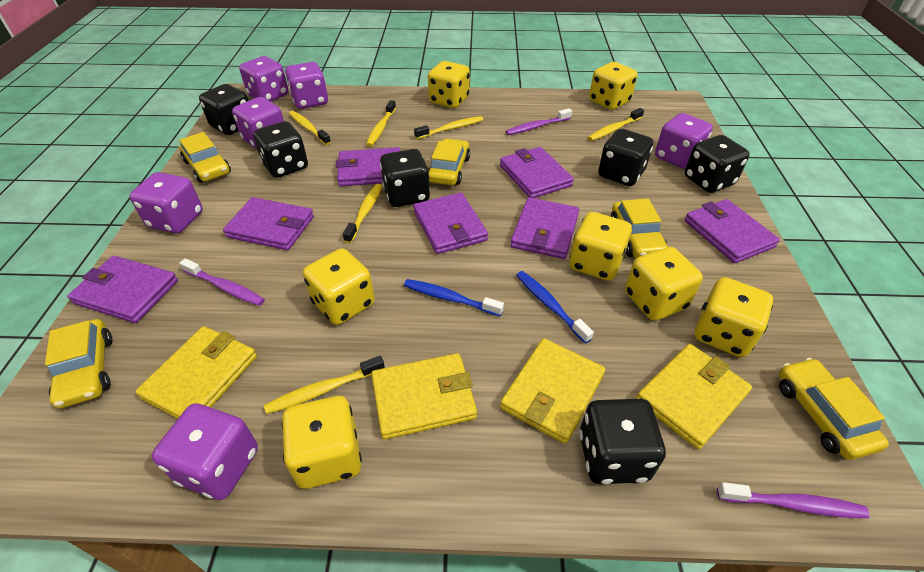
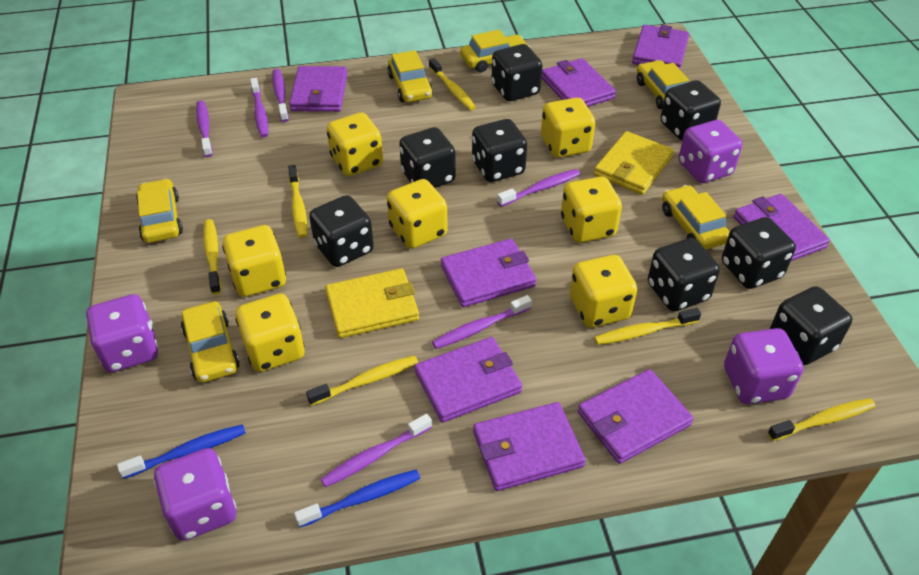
black dice: [199,84,249,135] [253,121,308,178] [380,149,430,207] [579,399,666,484] [598,129,653,186] [685,135,750,193] = 6 -> [309,195,374,267] [399,127,456,188] [472,119,527,182] [491,44,543,101] [648,238,720,312] [660,80,721,141] [722,217,796,289] [770,286,852,365] = 8
purple dice: [129,172,203,233] [152,403,258,500] [232,97,284,149] [239,56,288,102] [285,62,328,109] [655,113,713,169] = 6 -> [86,294,158,372] [154,448,236,541] [678,120,742,183] [724,328,804,404] = 4
purple toothbrush: [179,258,265,306] [505,108,572,135] [717,482,870,518] = 3 -> [196,100,213,157] [250,78,268,138] [272,69,289,122] [321,414,432,488] [432,295,532,349] [497,169,580,207] = 6
purple wallet: [67,256,178,323] [223,197,314,250] [336,147,400,186] [413,192,488,254] [500,147,574,198] [510,197,579,259] [685,199,780,263] = 7 -> [289,66,347,112] [415,337,522,423] [441,238,536,307] [473,402,586,491] [542,58,616,107] [578,369,694,464] [632,25,689,69] [734,194,830,261] = 8
yellow car: [45,319,112,408] [179,132,231,183] [428,138,470,185] [611,199,668,259] [779,358,889,460] = 5 -> [136,178,183,243] [181,301,240,383] [387,50,433,102] [460,30,530,72] [637,60,689,109] [662,185,730,250] = 6
yellow wallet: [135,326,257,419] [371,353,477,440] [500,338,605,444] [636,344,752,449] = 4 -> [325,268,419,338] [594,131,674,195] = 2

